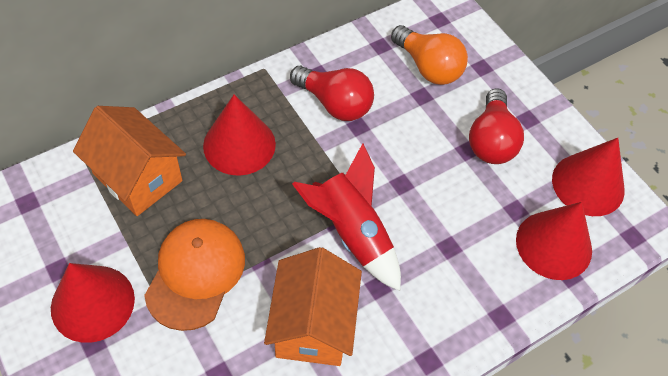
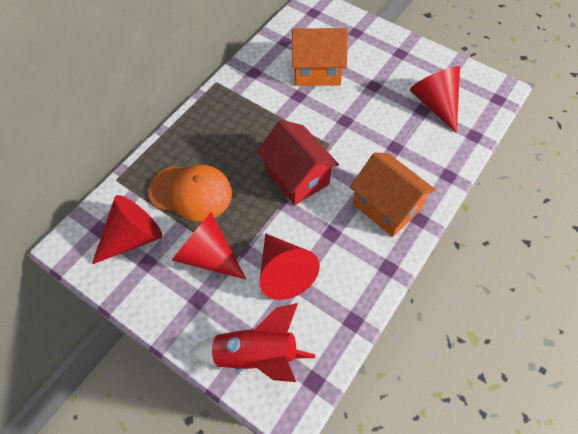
orange light bulb: [391,25,468,85] = 1 -> none = 0
red house: none = 0 -> [257,120,339,205] = 1
red light bulb: [290,66,374,121] [469,89,524,164] = 2 -> none = 0

